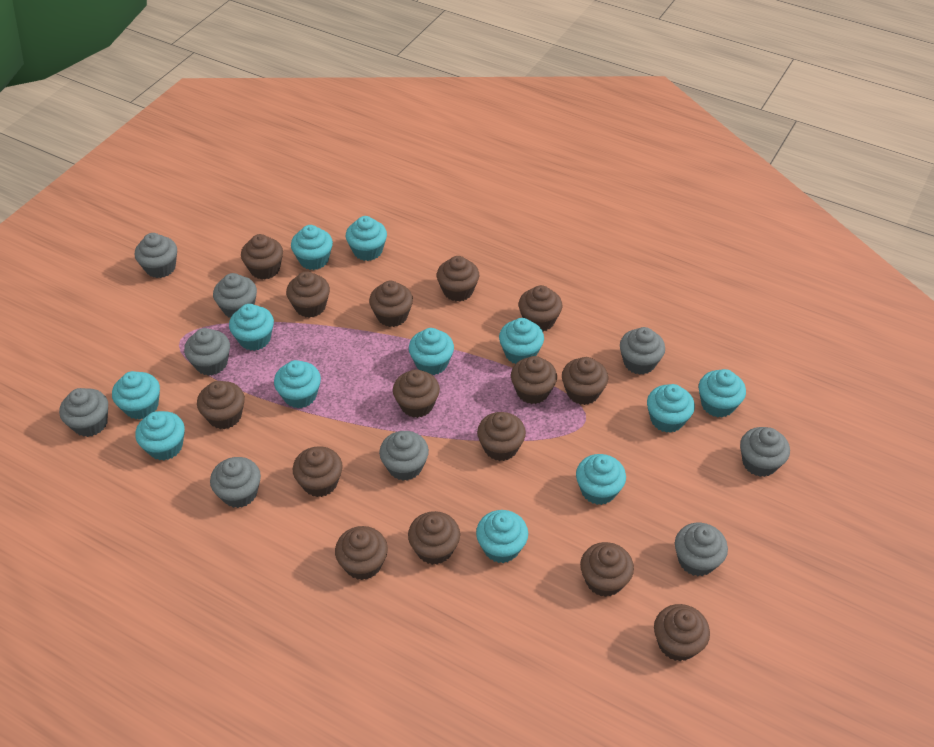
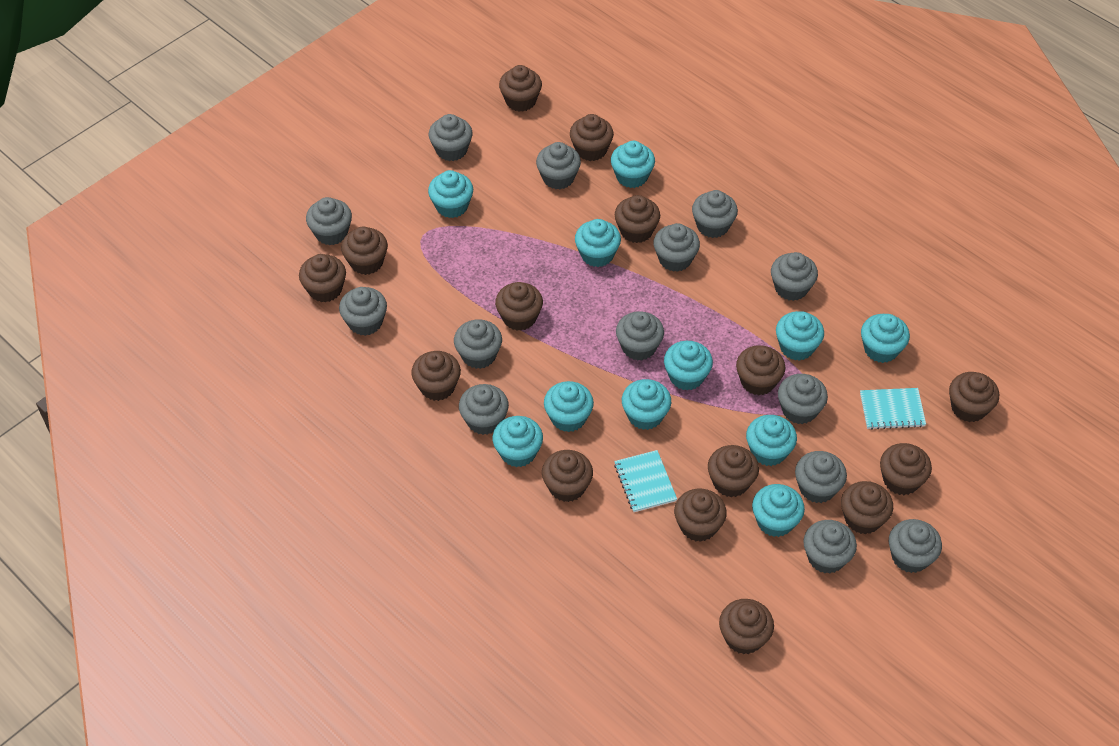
grey cupcake: [59,388,108,437] [135,233,177,278] [184,328,230,376] [210,457,261,508] [213,273,257,318] [379,431,429,481] [620,327,665,375] [675,523,728,576] [740,427,790,477] = 9 -> [306,197,352,245] [339,287,387,336] [429,114,472,161] [454,319,502,369] [459,384,509,435] [536,142,581,189] [616,311,664,360] [654,223,700,272] [692,190,738,238] [771,252,818,301] [778,374,828,424] [795,451,847,503] [803,520,857,574] [889,519,942,573] = 14
turquoise cupcake: [112,371,160,420] [135,411,185,461] [229,304,274,351] [274,360,321,409] [291,225,333,270] [346,216,387,261] [409,328,454,375] [476,510,528,563] [499,318,544,364] [576,454,626,505] [647,384,695,433] [699,369,746,418] = 12 -> [428,170,473,218] [492,416,543,467] [544,381,594,432] [575,219,621,267] [611,141,655,188] [622,379,671,430] [664,341,713,391] [746,415,797,466] [752,484,805,537] [776,311,824,361] [861,314,910,363] = 11
turquoise notebook: none = 0 -> [614,450,677,512] [860,388,926,429] = 2

